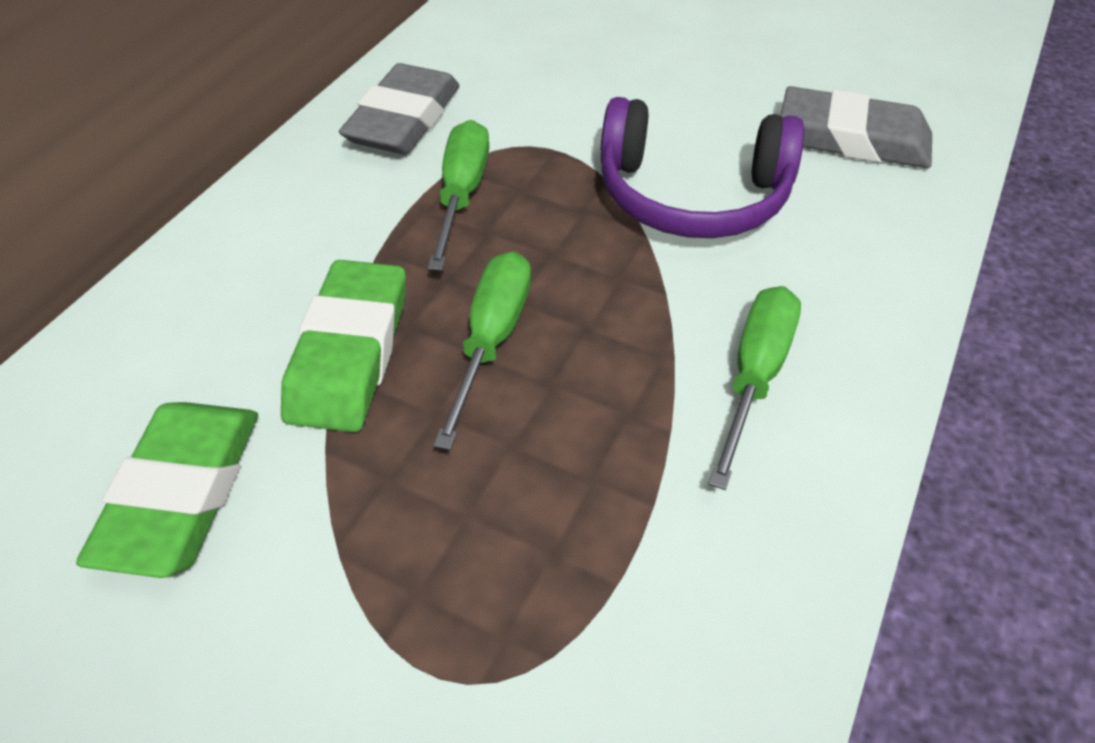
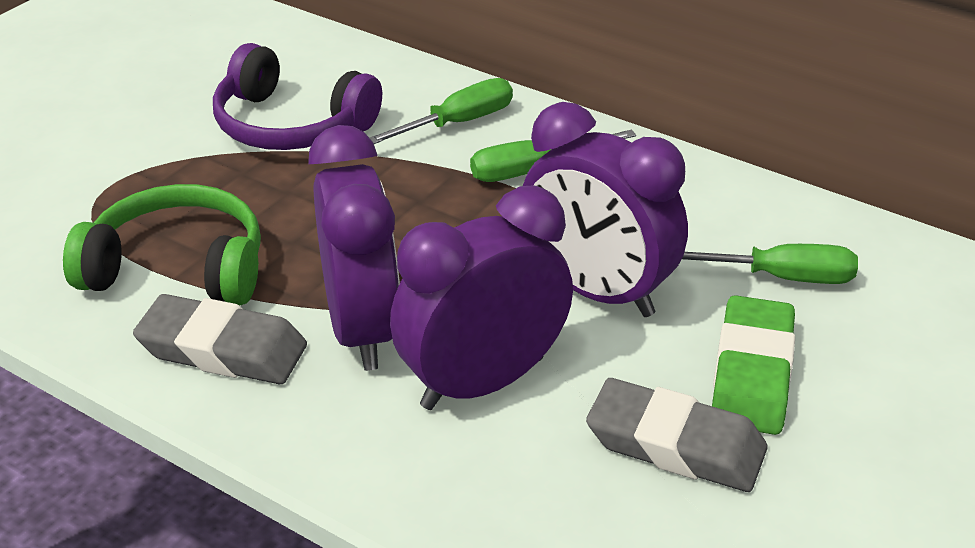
green eraser: [76,402,258,578] [281,260,406,432] = 2 -> [712,295,795,435] = 1
green headphones: none = 0 -> [63,184,261,305] = 1
purple clock: none = 0 -> [308,125,400,371] [390,186,573,410] [523,102,688,317] = 3

